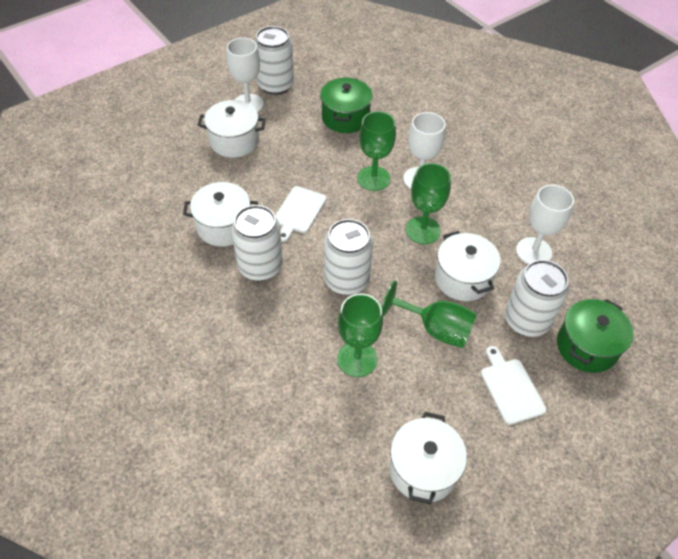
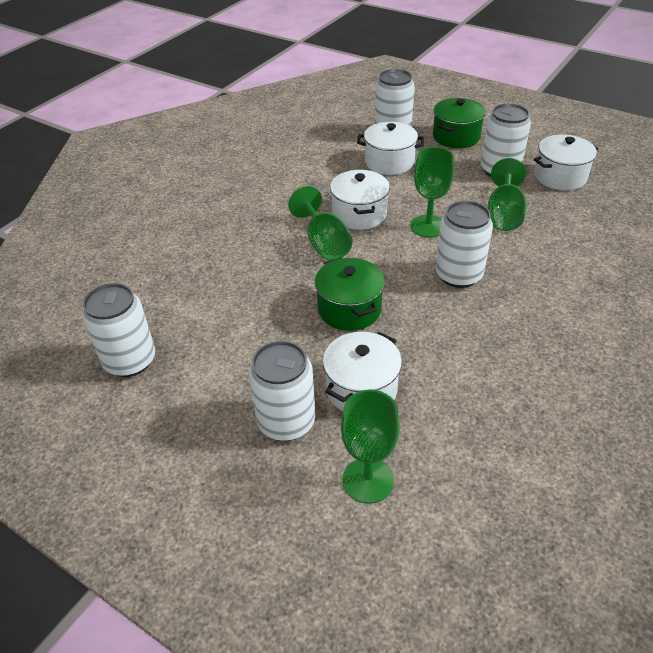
white can: [231,205,283,281] [255,26,294,95] [324,219,373,295] [505,260,569,337] = 4 -> [82,283,155,377] [249,341,315,441] [375,69,415,127] [435,201,493,288] [481,103,531,177] = 5
white cutting board: [275,186,327,242] [481,346,546,425] = 2 -> none = 0
white goblet: [226,38,263,112] [403,112,446,189] [516,185,574,264] = 3 -> none = 0

